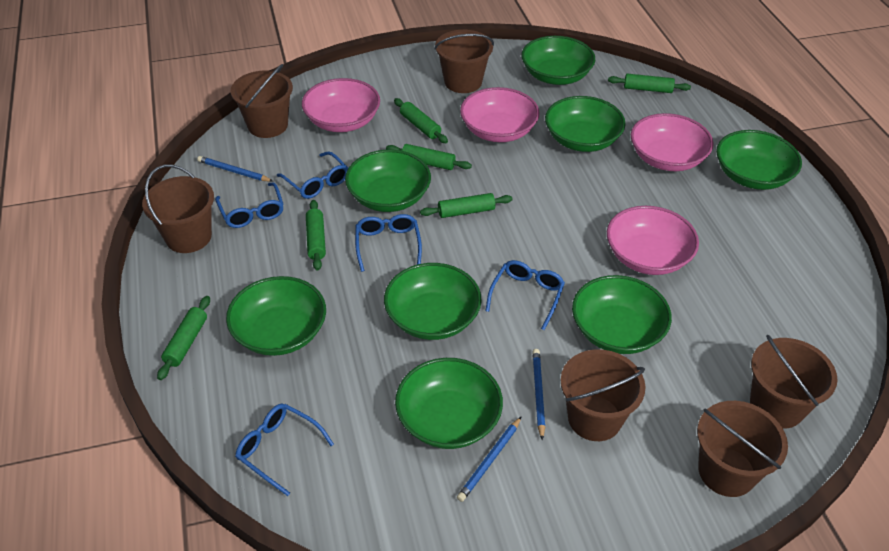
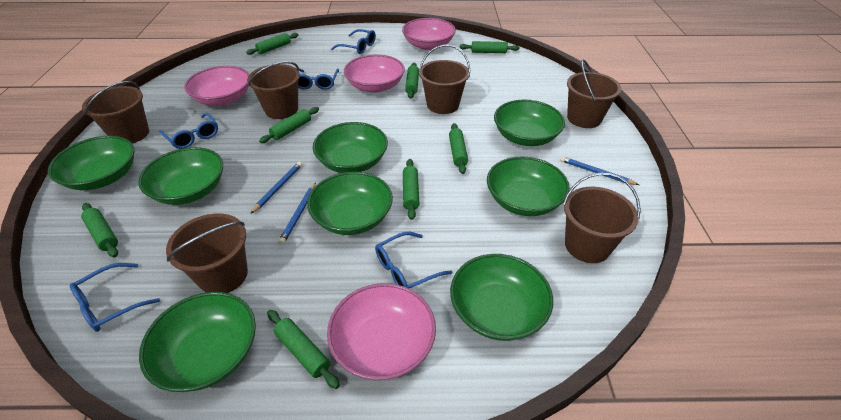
green rolling pin: [157,296,210,380] [306,200,326,271] [386,144,472,170] [394,98,448,143] [420,193,513,218] [608,74,691,93] = 6 -> [81,203,118,258] [246,33,298,55] [259,107,319,143] [267,310,340,389] [403,159,419,220] [405,63,419,99] [449,123,468,174] [460,41,520,53] = 8

